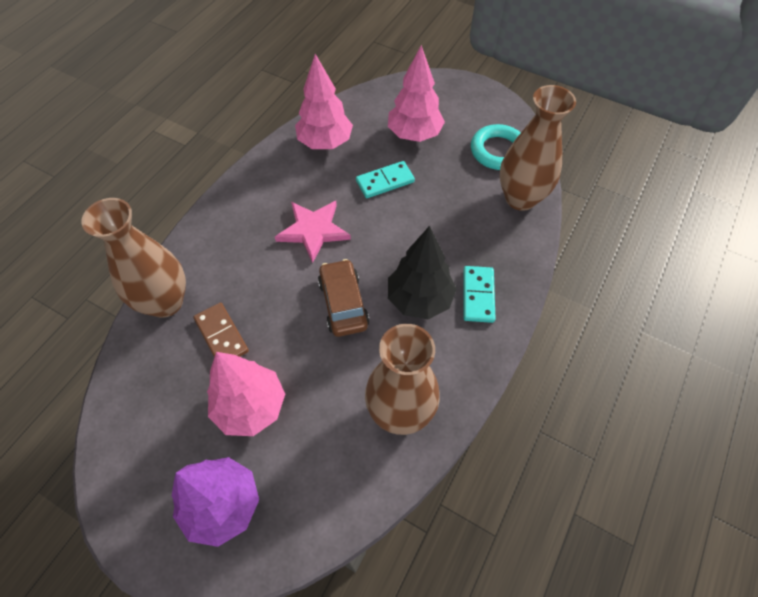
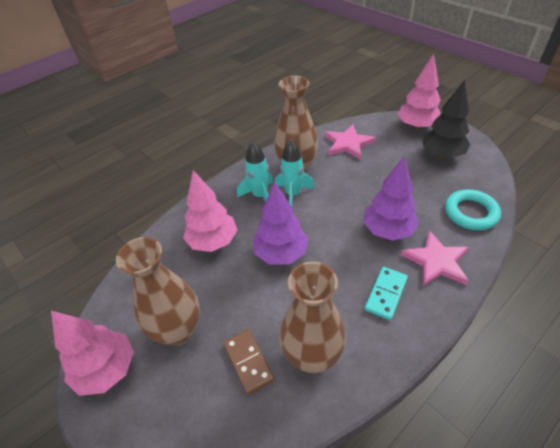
brown car: [318,259,370,337] = 1 -> none = 0
pink star: [275,201,351,263] = 1 -> [325,124,376,160] [401,231,469,287] = 2
purple tree: [171,457,259,547] = 1 -> [253,182,308,265] [363,157,419,241] = 2
turquoise domino: [356,161,415,198] [463,266,495,323] = 2 -> [365,267,408,320] = 1
turquoise rocket: none = 0 -> [237,141,273,202] [275,139,315,207] = 2

